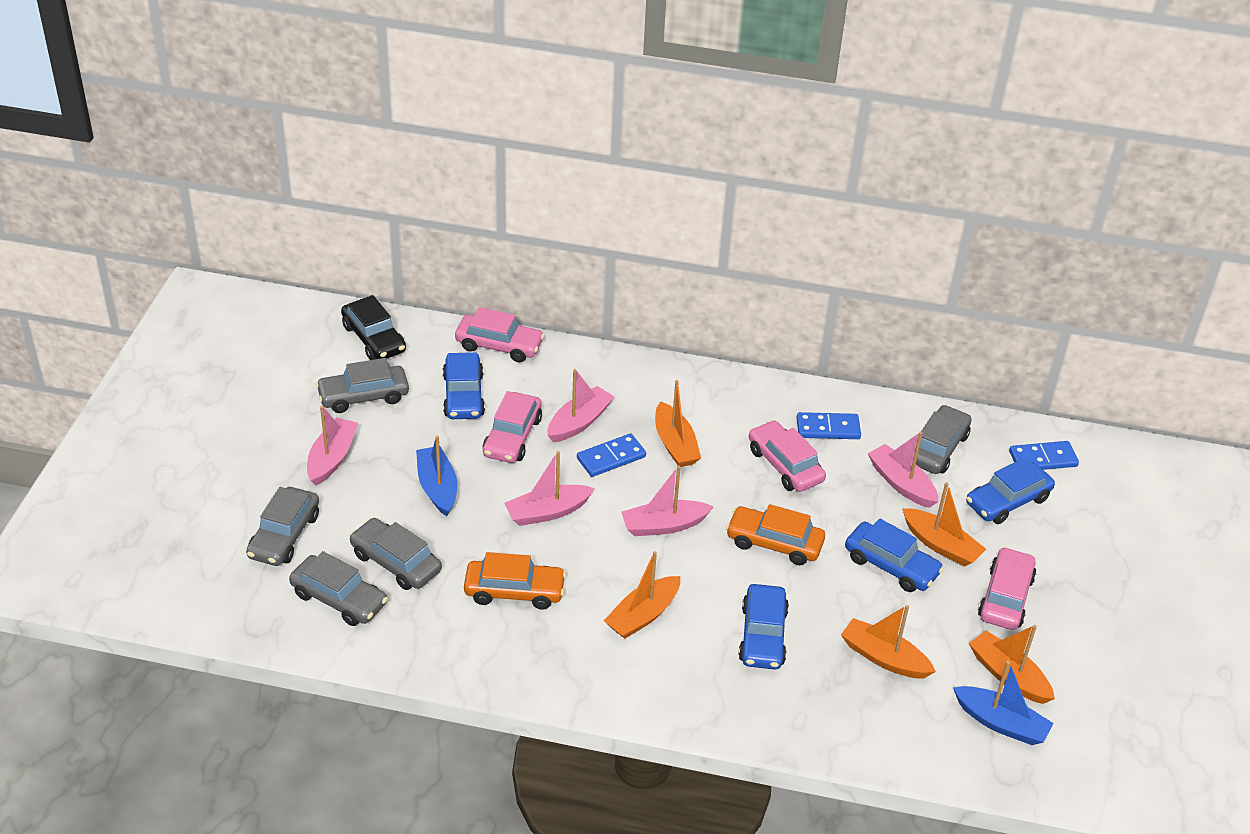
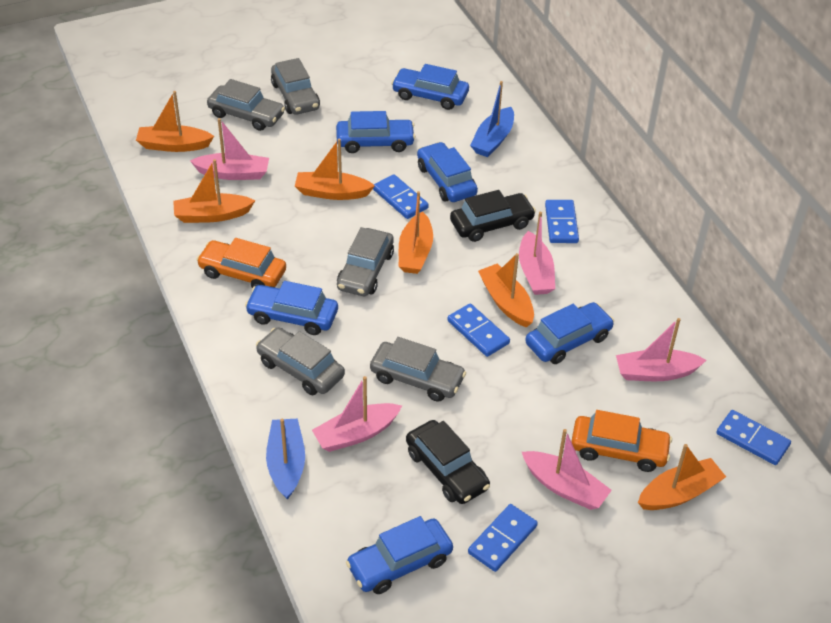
black car: [341,295,406,360] = 1 -> [406,420,490,504] [450,190,536,242] = 2
blue car: [443,352,485,419] [738,584,789,670] [845,518,944,592] [966,458,1055,524] = 4 -> [245,281,338,335] [336,111,416,153] [346,516,453,594] [391,64,469,110] [417,142,478,202] [525,302,614,364] = 6
blue domino: [577,433,646,477] [797,412,861,439] [1009,441,1079,470] = 3 -> [373,174,429,219] [447,303,510,357] [468,504,538,572] [545,200,579,243] [716,410,791,465] = 5
orange boat: [604,551,680,639] [655,380,701,467] [841,605,936,679] [902,482,986,567] [969,625,1055,704] = 5 -> [136,91,214,152] [173,159,255,223] [295,139,375,200] [399,191,433,274] [478,253,534,328] [638,444,726,510] = 6
pink car: [455,307,544,362] [483,391,542,463] [749,420,826,492] [978,547,1036,630] = 4 -> none = 0

